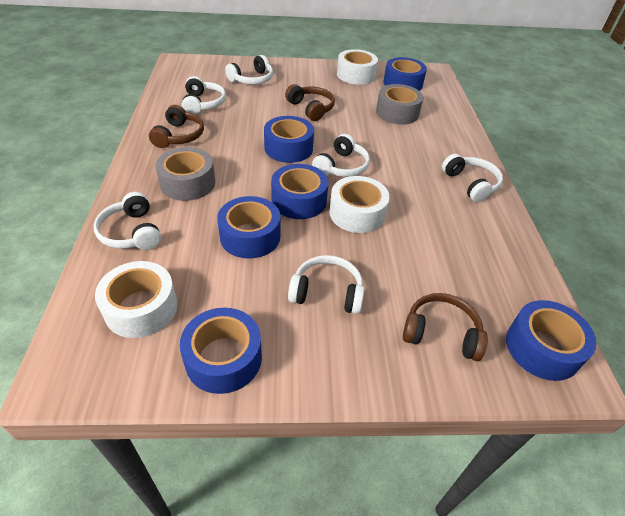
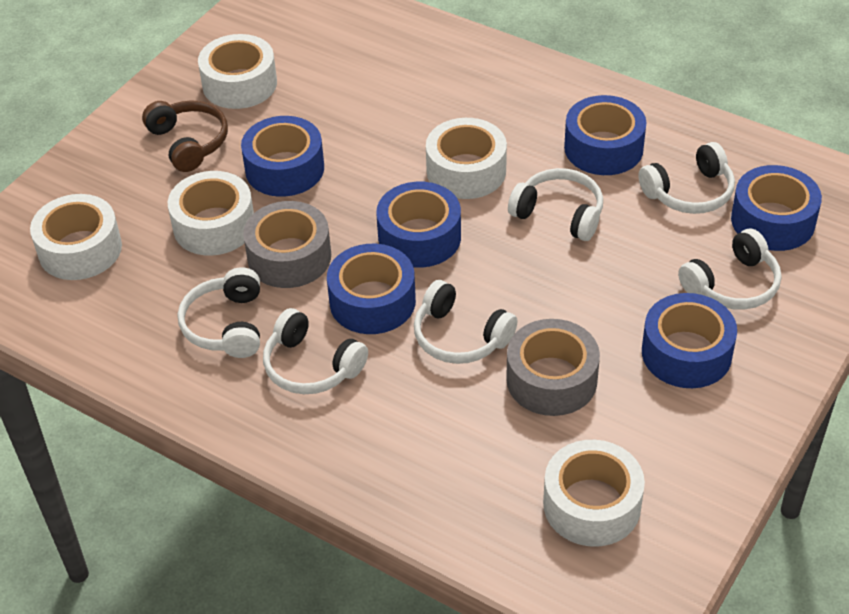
brown headphones: [149,105,204,148] [285,84,335,121] [403,293,488,361] = 3 -> [142,100,228,172] = 1
white tape: [95,261,177,338] [329,176,390,233] [337,49,378,85] = 3 -> [30,194,122,280] [168,171,254,256] [198,34,277,109] [426,118,507,199] [543,440,645,547] = 5

